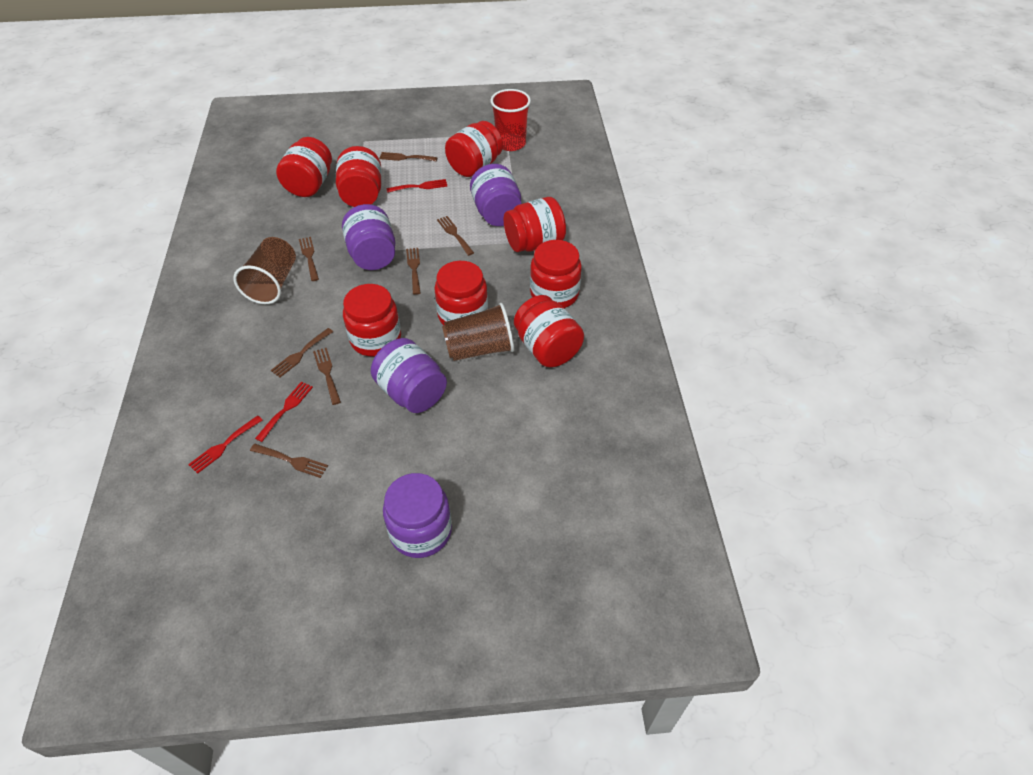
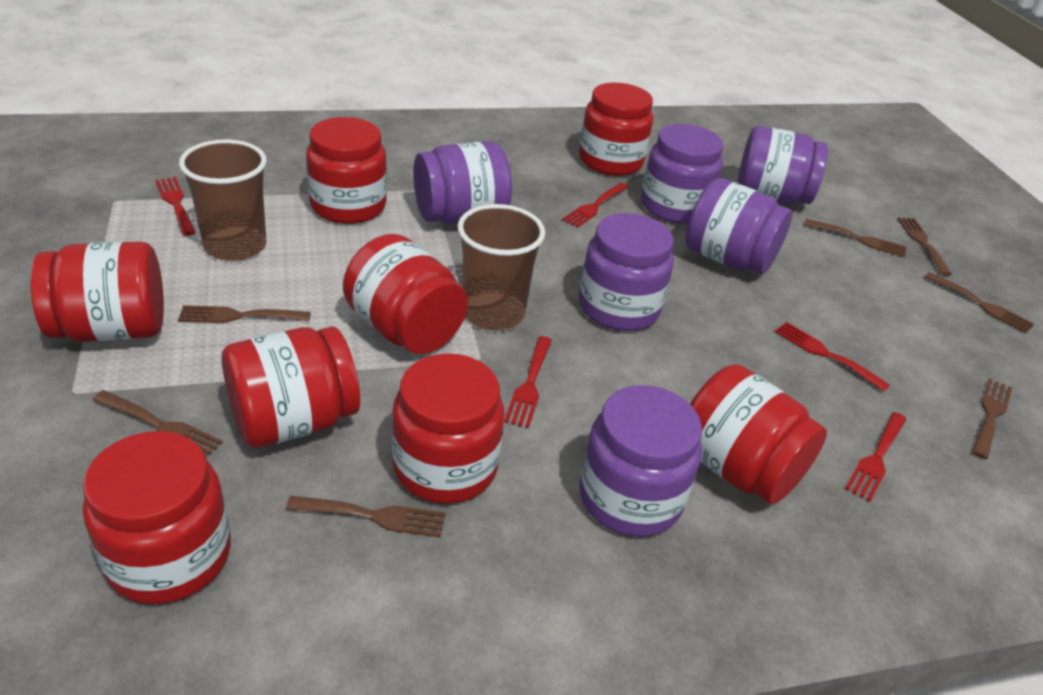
purple jar: [342,204,395,270] [371,338,447,413] [383,473,452,558] [470,164,522,226] = 4 -> [413,141,512,224] [579,213,674,331] [580,385,702,537] [641,124,724,223] [685,178,792,274] [737,126,828,204] = 6
red cup: [490,89,531,151] = 1 -> none = 0
red fork: [188,415,262,474] [255,382,313,442] [386,179,447,193] = 3 -> [155,177,196,236] [504,336,552,428] [562,183,629,228] [775,322,890,392] [845,412,907,502] = 5

